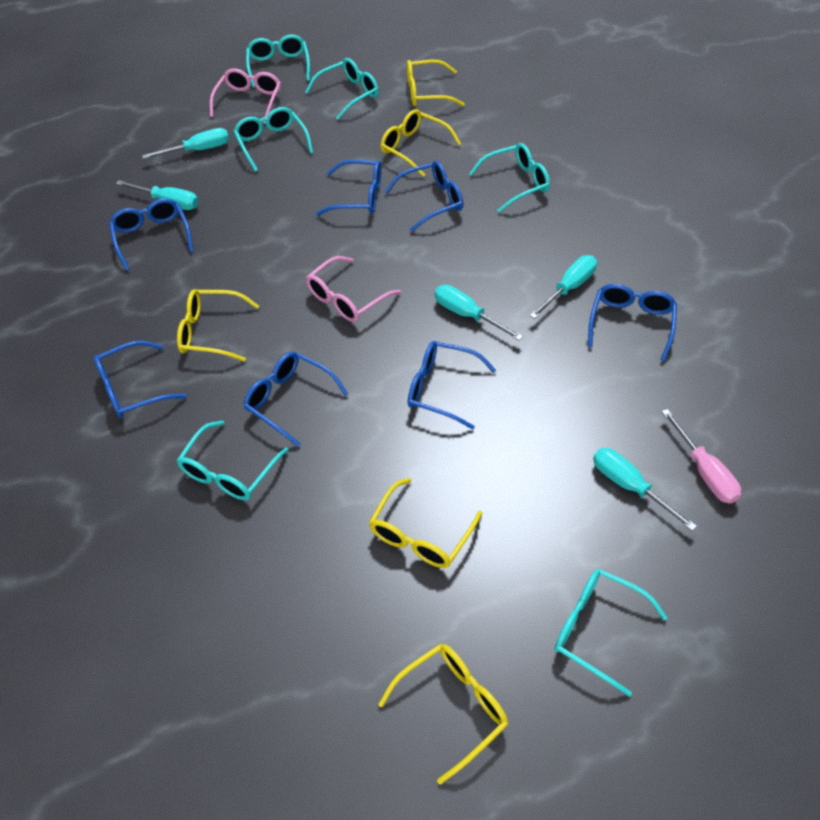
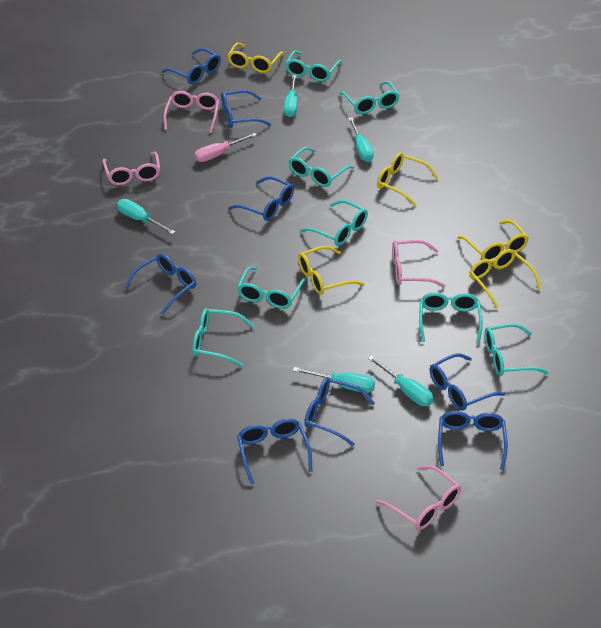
blue glasses: [94,341,187,418] [109,198,193,270] [243,351,348,447] [316,160,381,216] [385,161,463,232] [408,341,496,429] [588,284,677,362] = 7 -> [125,253,196,315] [161,48,221,84] [221,90,271,128] [229,176,294,221] [237,418,313,484] [304,378,375,446] [430,353,505,410] [438,411,508,470] = 8
pink glasses: [210,68,281,124] [306,256,401,322] = 2 -> [102,151,160,185] [164,91,219,133] [376,465,461,530] [392,240,446,287] = 4
turquoise glasses: [176,421,289,500] [234,107,313,172] [246,35,310,88] [305,58,379,120] [469,143,550,213] [555,569,668,696] = 6 -> [192,308,254,366] [237,267,306,309] [285,50,342,82] [288,147,354,187] [300,200,368,246] [339,81,400,114] [419,292,483,344] [484,324,549,376] = 8

